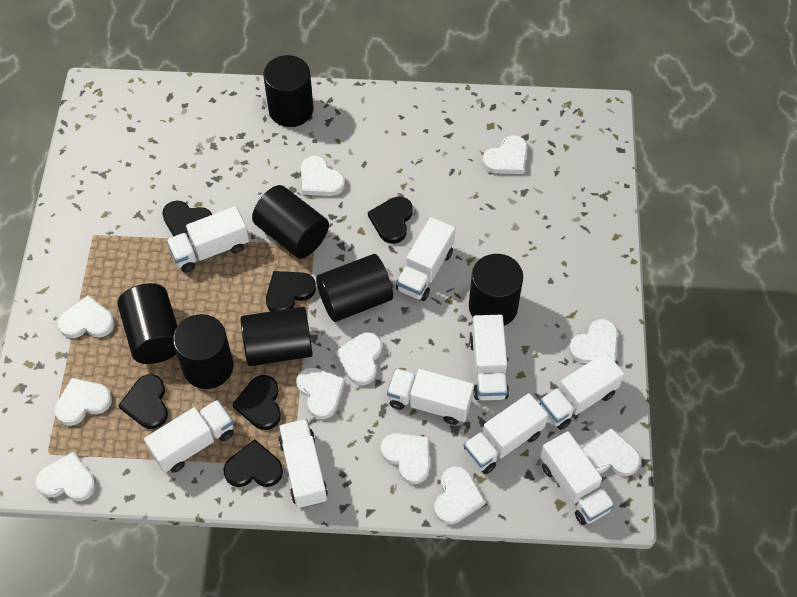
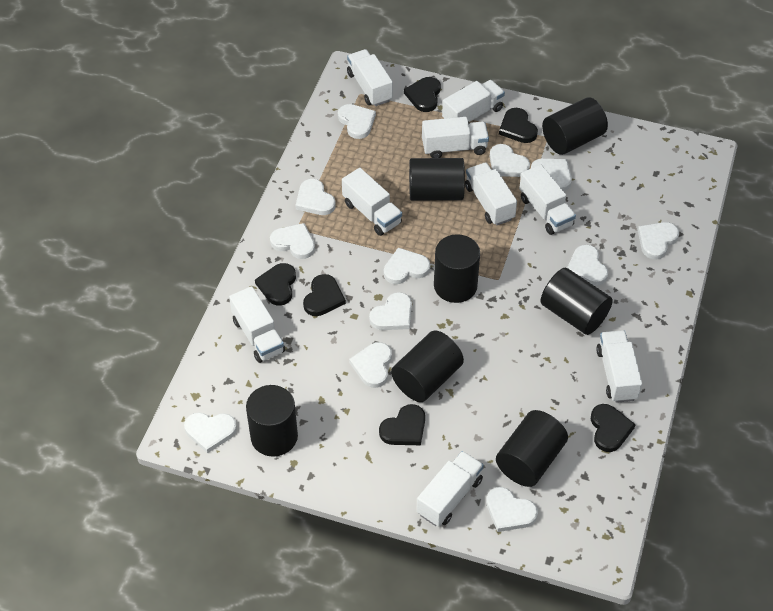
white heart: [36,452,96,501] [54,378,112,426] [58,295,115,338] [296,367,345,419] [301,156,345,196] [334,332,382,385] [380,433,430,484] [434,466,485,524] [482,135,528,174] [569,319,618,363] [583,428,641,476] = 11 -> [184,412,237,453] [270,223,315,259] [296,179,336,215] [338,104,376,139] [349,342,392,388] [369,292,412,330] [384,248,430,284] [486,487,538,532] [490,144,530,177] [531,159,572,191] [567,245,608,286] [638,222,679,259] = 12

